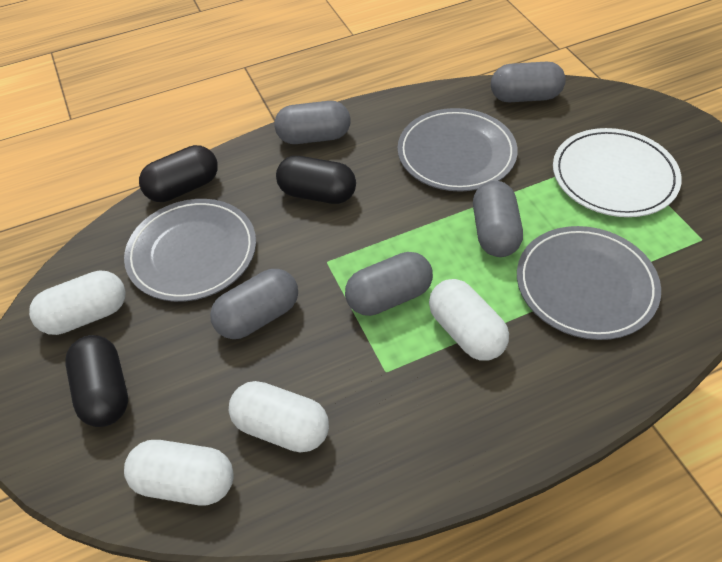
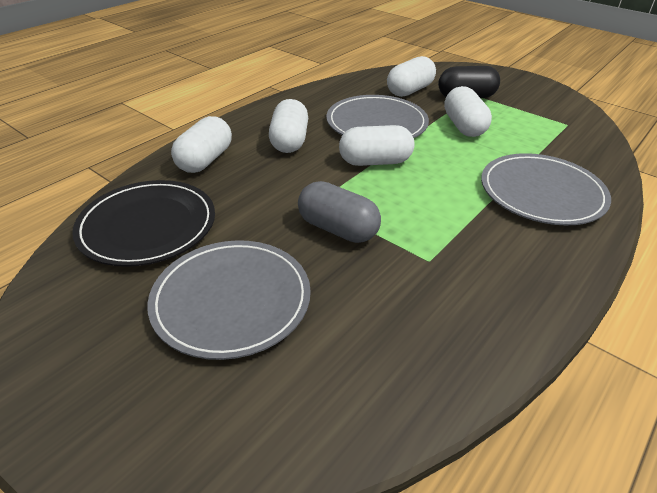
black capsule: [65,335,128,427] [139,145,218,202] [276,156,356,204] = 3 -> [438,66,500,98] = 1
black plate: none = 0 -> [72,180,215,267] = 1
grey capsule: [210,269,298,339] [274,101,351,144] [345,252,433,316] [473,181,523,257] [491,61,566,102] = 5 -> [298,181,381,243] = 1
white capsule: [29,270,126,335] [124,440,234,505] [229,381,329,453] [429,279,509,360] = 4 -> [171,116,232,173] [269,99,308,153] [339,125,415,166] [387,56,436,97] [444,86,492,137] = 5
white plate: [553,128,682,217] = 1 -> none = 0

